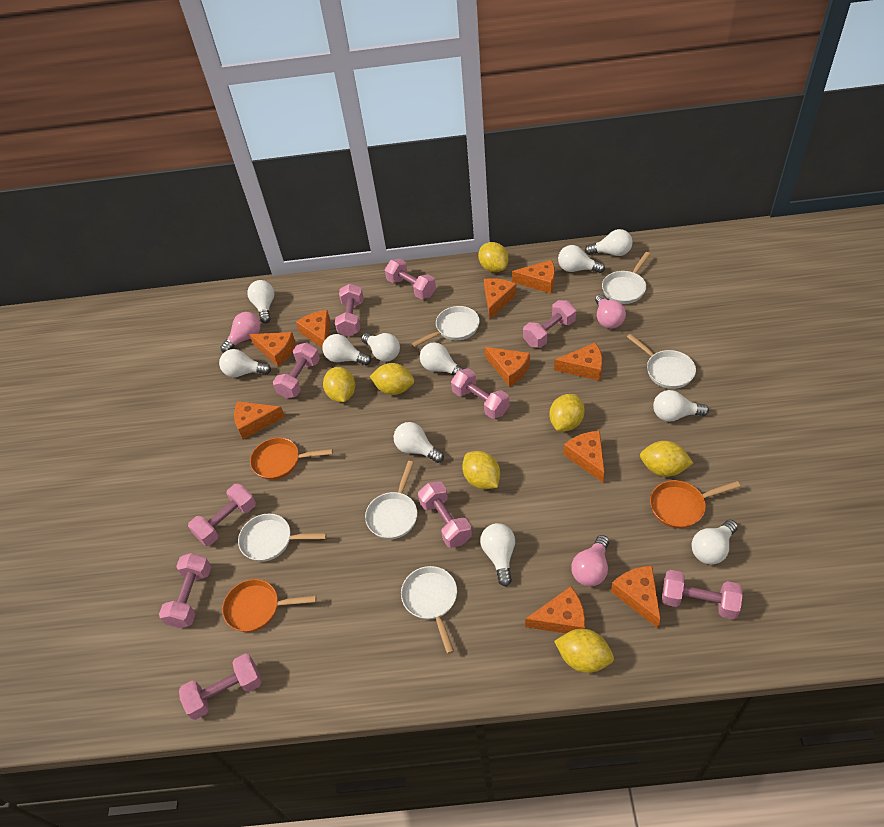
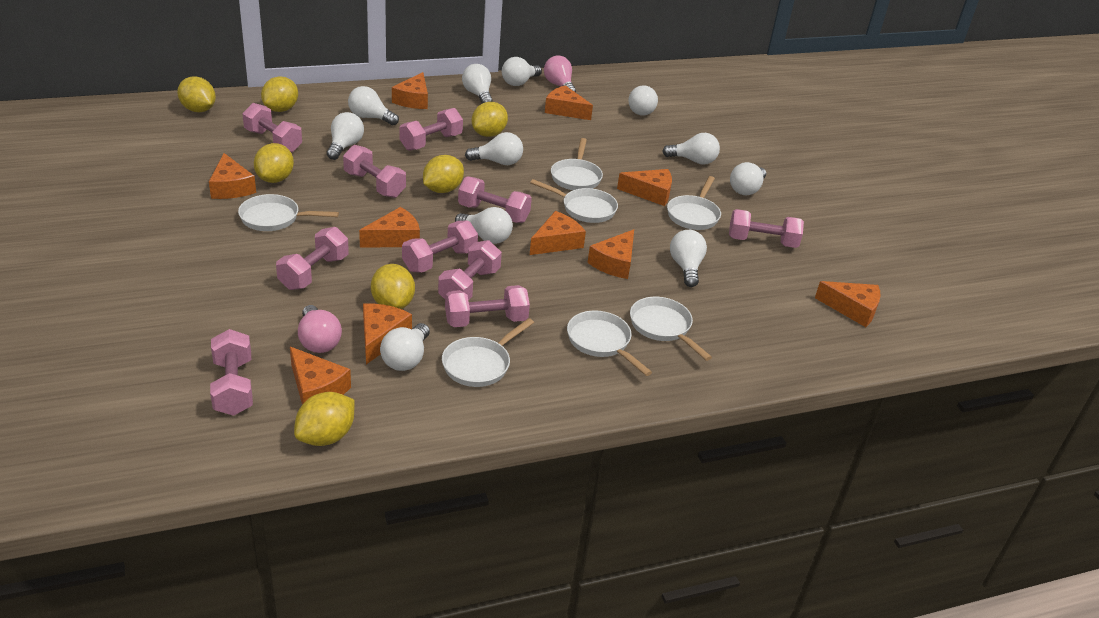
orange pan: [222,579,316,632] [250,437,333,480] [650,480,740,528] = 3 -> none = 0
pink light bulb: [220,312,261,353] [571,535,609,587] [595,294,626,329] = 3 -> [298,305,342,353] [544,56,576,92] = 2
white pan: [238,513,327,562] [365,461,417,539] [401,566,457,654] [412,306,480,347] [602,252,650,304] [627,334,696,389] = 6 -> [238,194,339,231] [442,318,534,387] [530,179,618,223] [551,138,603,190] [567,310,652,376] [630,297,712,361] [667,176,721,230] = 7

